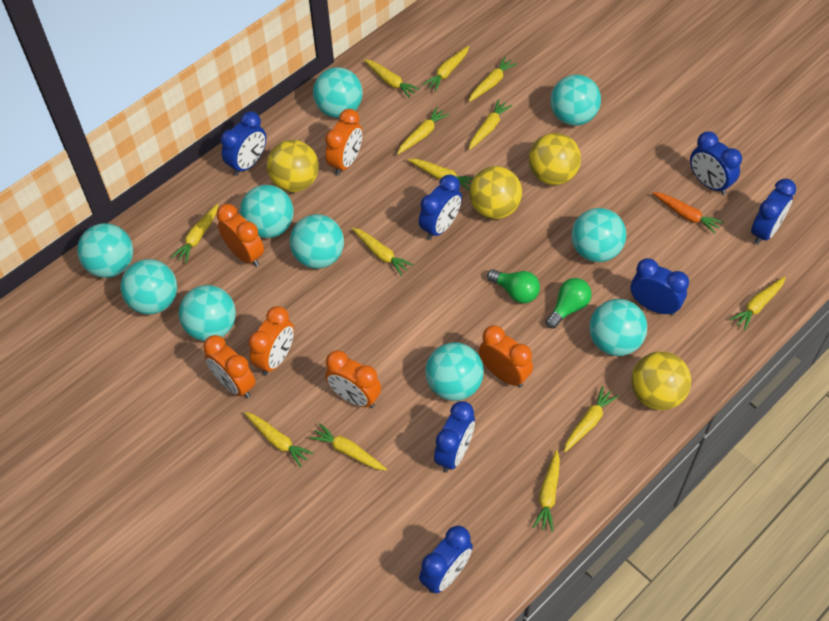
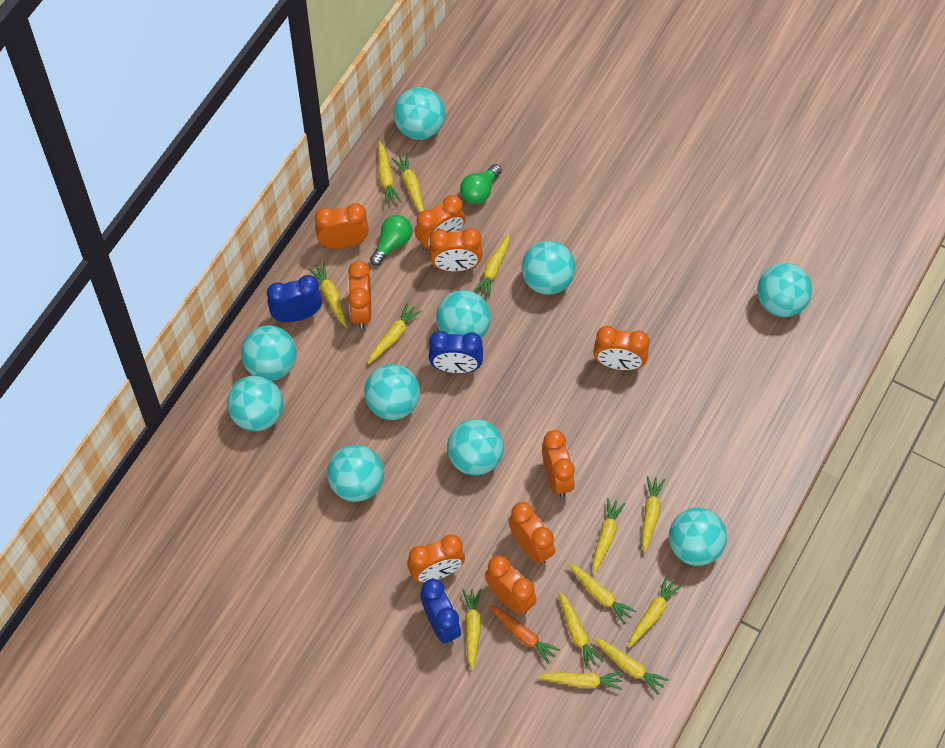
blue clock: [221,111,266,176] [419,175,462,240] [419,526,473,594] [434,401,475,472] [630,258,689,316] [690,131,742,195] [751,179,796,245] = 7 -> [267,275,322,322] [420,579,461,644] [429,331,483,373] = 3
orange clock: [203,335,255,398] [217,204,264,267] [248,306,294,375] [325,109,362,176] [325,350,381,408] [479,325,533,387] = 6 -> [315,203,369,249] [348,261,371,329] [407,534,465,583] [415,195,465,251] [429,228,482,272] [485,556,537,615] [508,502,555,564] [542,430,575,497] [594,326,649,370] = 9
yellow ball: [267,140,319,192] [469,166,522,219] [529,133,581,185] [631,351,691,410] = 4 -> none = 0

